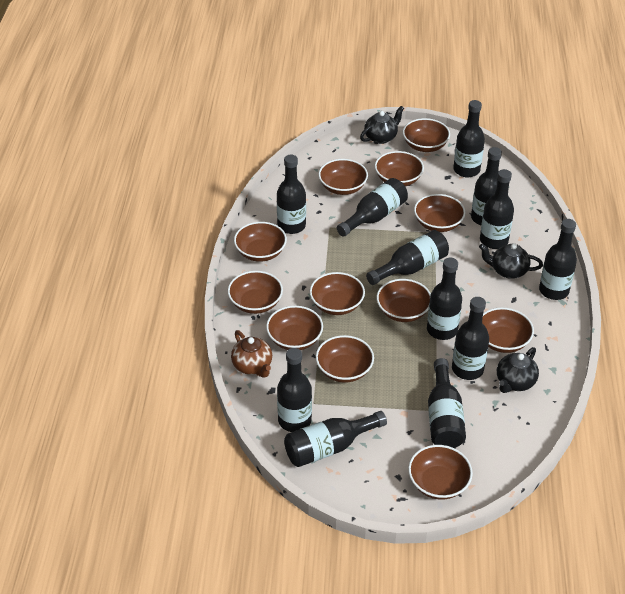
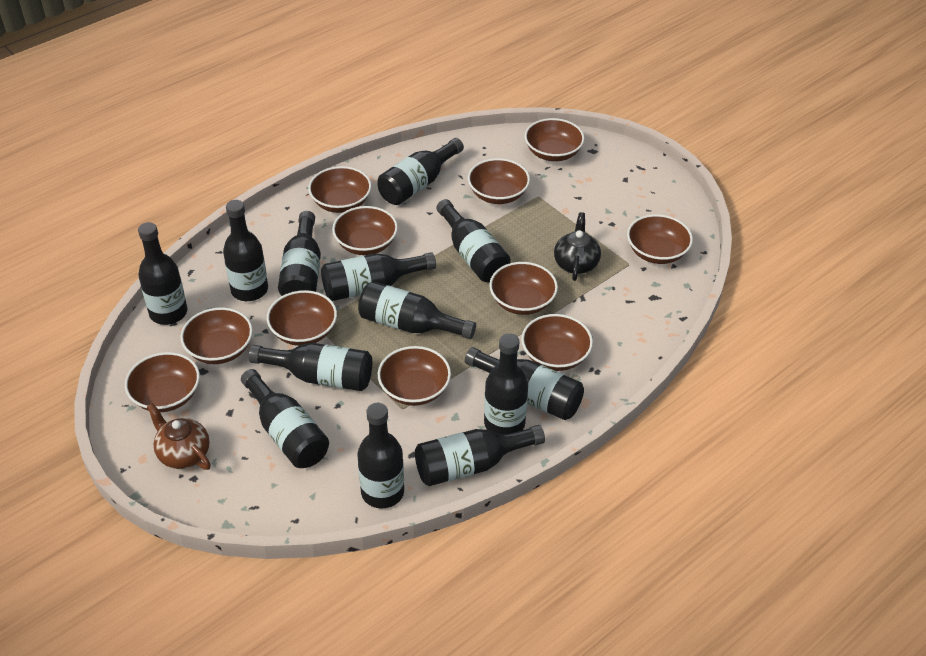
black bottle: [277,155,306,234] [277,348,312,432] [284,411,387,467] [337,178,408,237] [366,230,449,285] [427,258,462,340] [428,358,466,448] [452,297,489,380] [453,100,485,177] [471,147,502,225] [480,169,514,249] [539,219,577,300] = 12 -> [138,222,187,325] [223,200,268,301] [241,369,329,468] [248,343,372,391] [278,211,321,296] [321,252,436,301] [358,281,476,339] [358,403,404,509] [378,138,464,205] [415,425,545,486] [436,199,511,282] [465,347,584,420] [484,333,528,434] = 13
black teapot: [360,106,404,144] [479,243,543,279] [497,347,539,393] = 3 -> [554,212,601,281] = 1
brown bowl: [228,271,283,314] [234,222,287,262] [266,306,323,350] [310,272,365,315] [316,335,374,383] [318,159,368,195] [375,151,424,186] [376,279,431,322] [403,118,450,152] [408,445,473,500] [414,194,466,232] [482,307,534,353] = 12 -> [125,352,200,412] [181,308,253,364] [267,290,337,346] [308,166,371,213] [332,206,398,255] [378,346,451,406] [468,158,530,204] [489,262,558,315] [521,314,593,371] [525,118,585,161] [627,214,693,264] = 11

